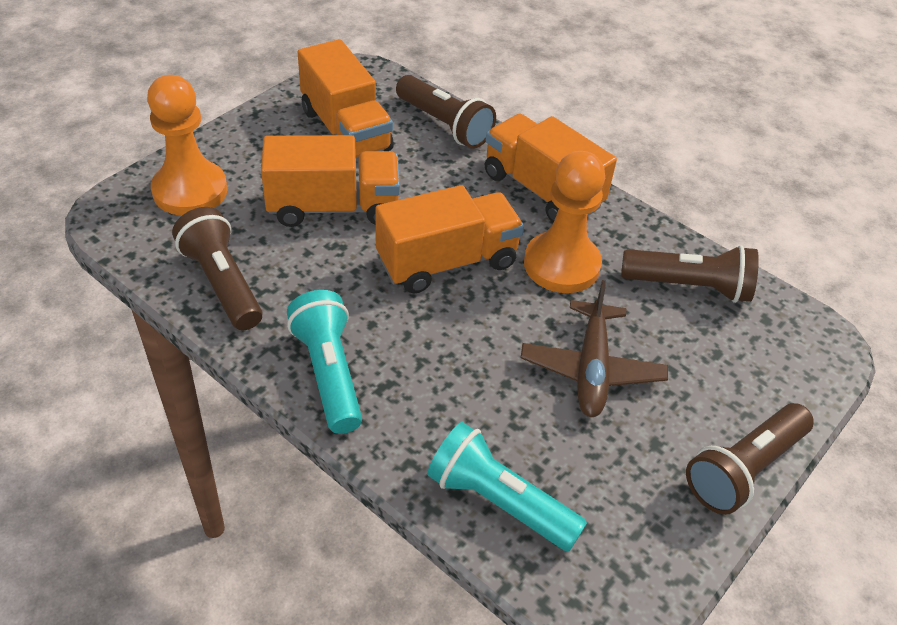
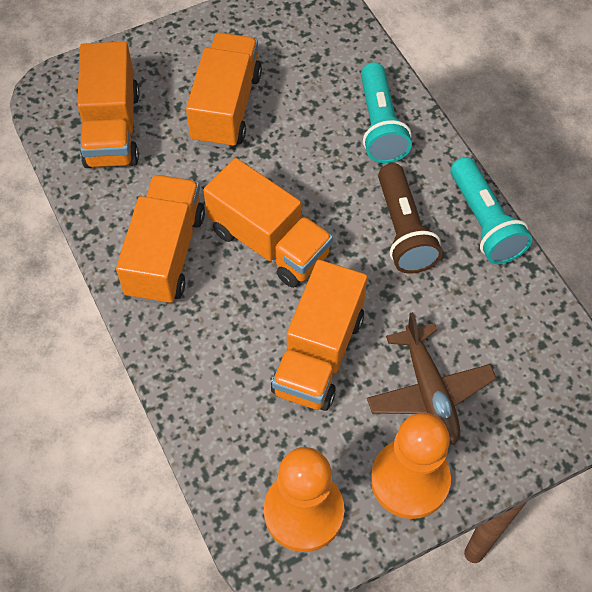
brown flashlight: [172,207,263,330] [396,75,496,149] [621,245,759,303] [686,403,814,515] = 4 -> [378,163,442,274] = 1
orange truck: [261,135,400,227] [298,39,394,159] [375,185,524,293] [485,114,617,222] = 4 -> [77,41,140,168] [116,175,205,305] [186,33,262,149] [203,158,333,288] [271,260,367,411] = 5

